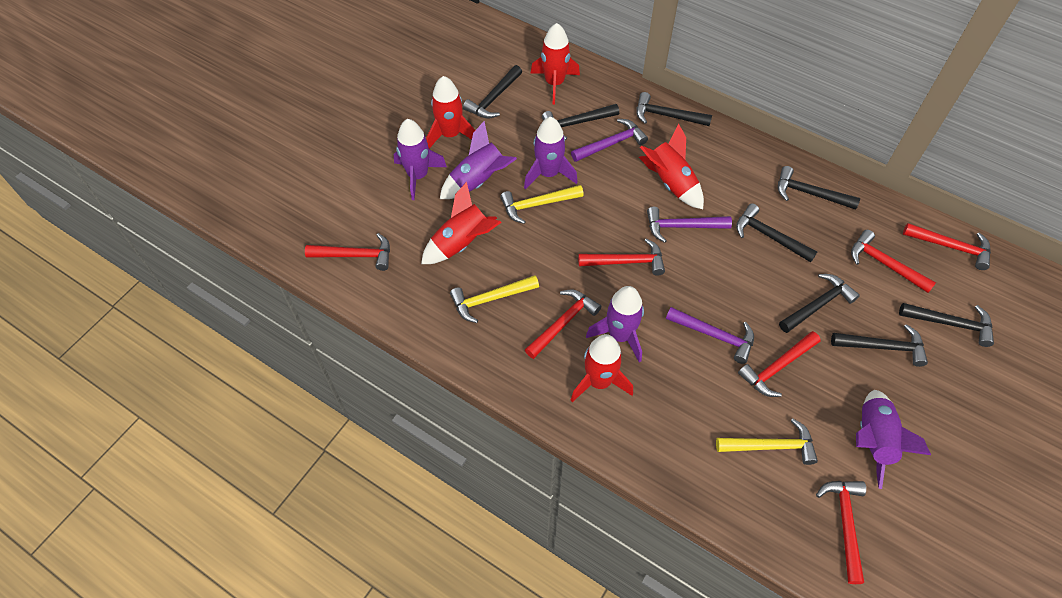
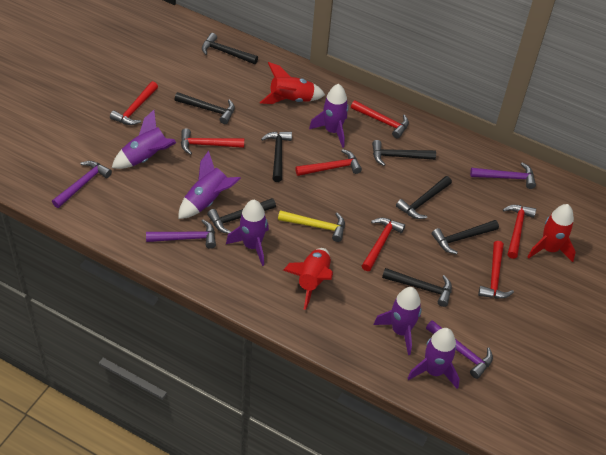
purple hammer: [571,119,648,162] [647,207,732,243] [666,307,754,364] = 3 -> [52,161,112,208] [146,220,216,249] [426,320,493,379] [470,162,536,189] = 4
purple rocket: [394,119,447,200] [440,121,517,199] [524,116,578,189] [586,286,644,363] [856,390,931,489] = 5 -> [112,110,176,169] [178,151,241,219] [226,200,269,266] [309,84,349,148] [374,287,422,355] [407,328,460,389] = 6
red rocket: [421,182,502,264] [426,76,475,149] [531,23,580,104] [571,334,633,402] [639,123,704,209] = 5 -> [260,62,325,104] [283,248,333,310] [528,204,576,262] = 3
yellow hammer: [450,275,539,323] [500,185,584,224] [716,419,818,465] = 3 -> [278,210,345,242] = 1

